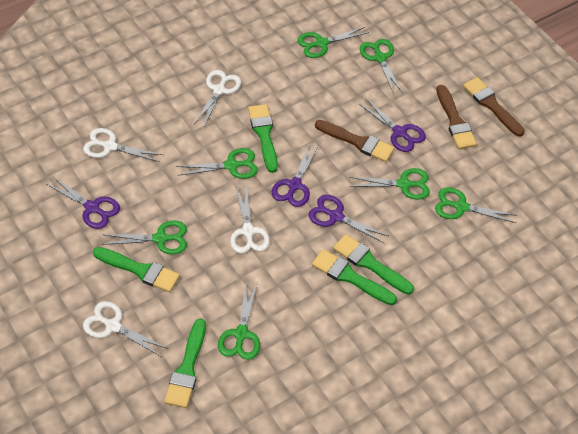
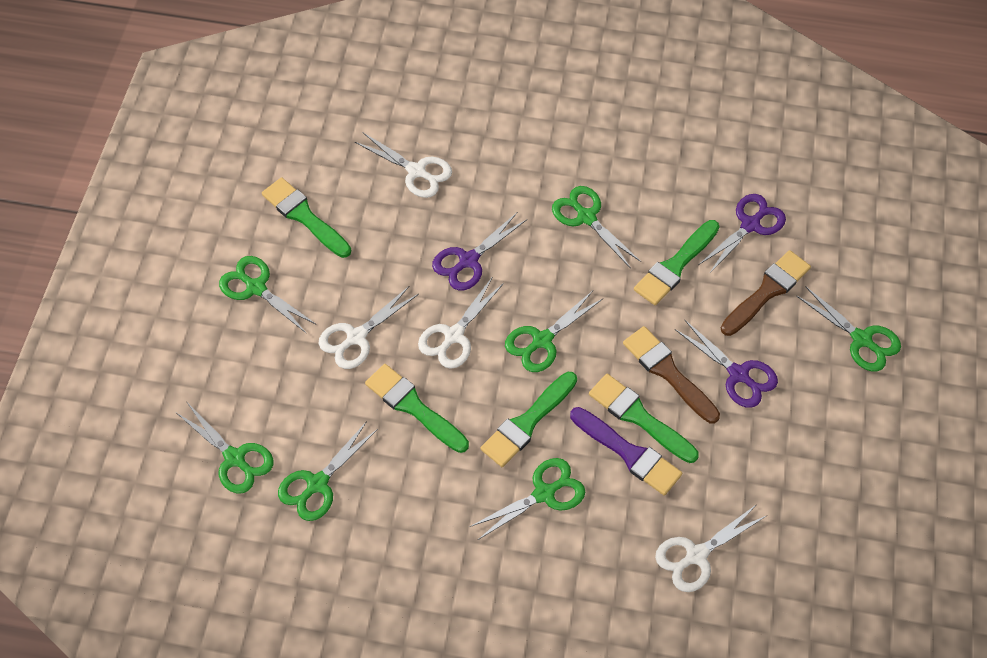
brown brush: [315,120,395,162] [436,85,477,149] [463,77,525,137] = 3 -> [623,326,720,423] [721,250,811,336] = 2
purple brush: none = 0 -> [570,407,682,496] = 1
purple scissors: [46,177,120,229] [272,145,319,207] [308,195,388,243] [359,99,426,152] = 4 -> [432,213,526,290] [675,320,778,408] [699,194,786,274] = 3

